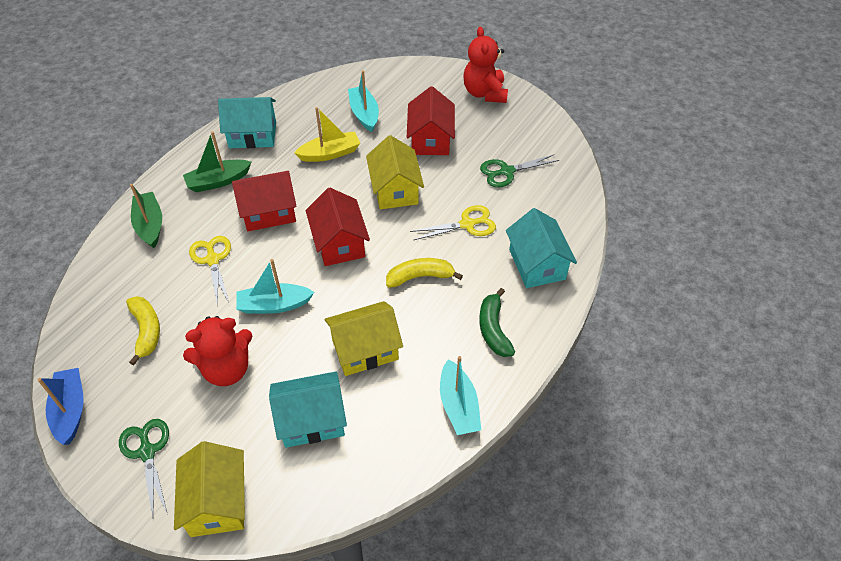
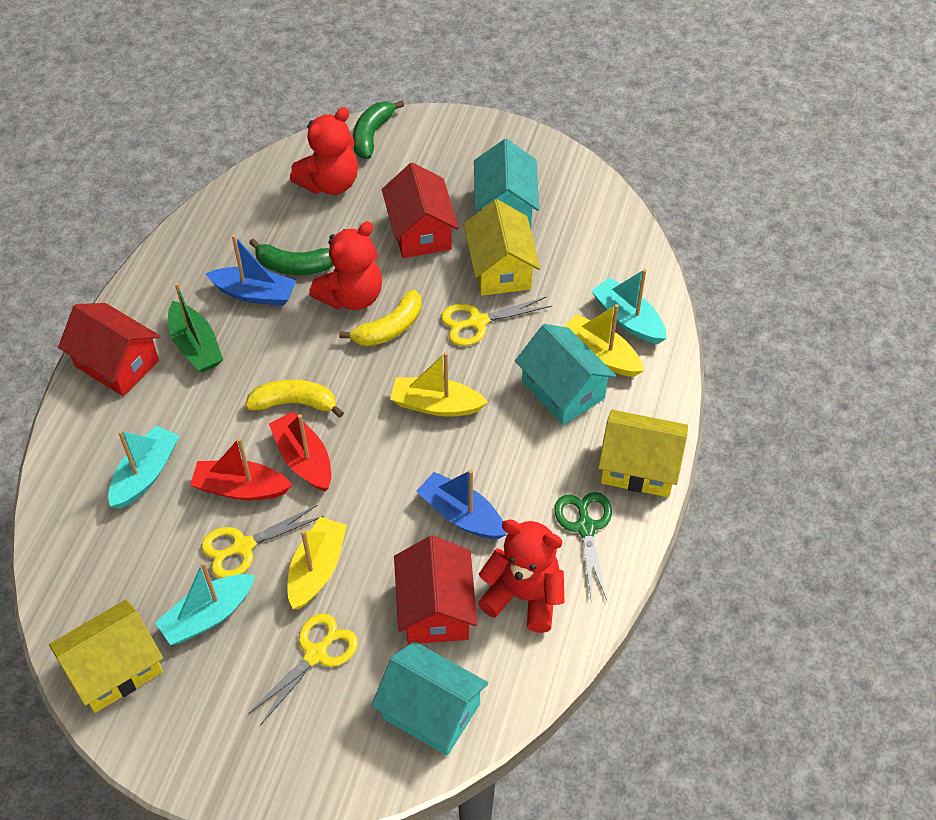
blue boat: [37,368,84,445] = 1 -> [206,235,296,306] [416,470,507,539] = 2
green banana: [479,288,515,357] = 1 -> [249,239,333,275] [353,101,404,159] = 2
green boat: [130,184,162,248] [183,131,252,192] = 2 -> [168,283,223,373] = 1
green scissors: [119,419,169,518] [480,154,559,187] = 2 -> [554,492,612,600] = 1
red boat: none = 0 -> [190,438,292,500] [269,411,331,491] = 2
red teddy bear: [183,316,252,386] [464,27,508,103] = 2 -> [290,107,358,195] [309,221,382,310] [478,519,564,633] = 3
yellow boat: [294,107,360,162] = 1 -> [288,517,347,609] [390,352,488,416] [564,304,644,377] = 3
yellow scissors: [189,236,231,307] [410,205,496,240] = 2 -> [201,505,324,578] [248,613,358,726] [441,296,552,346] = 3

